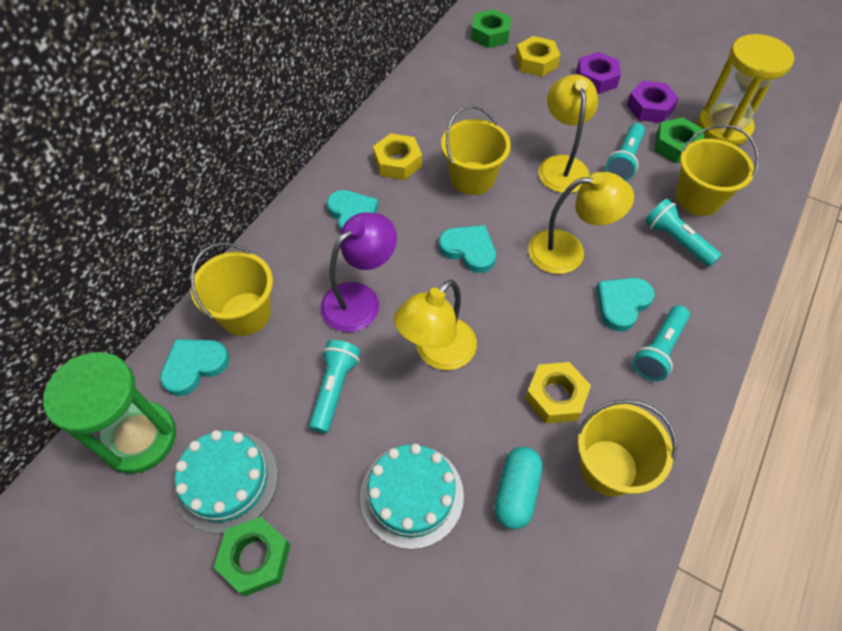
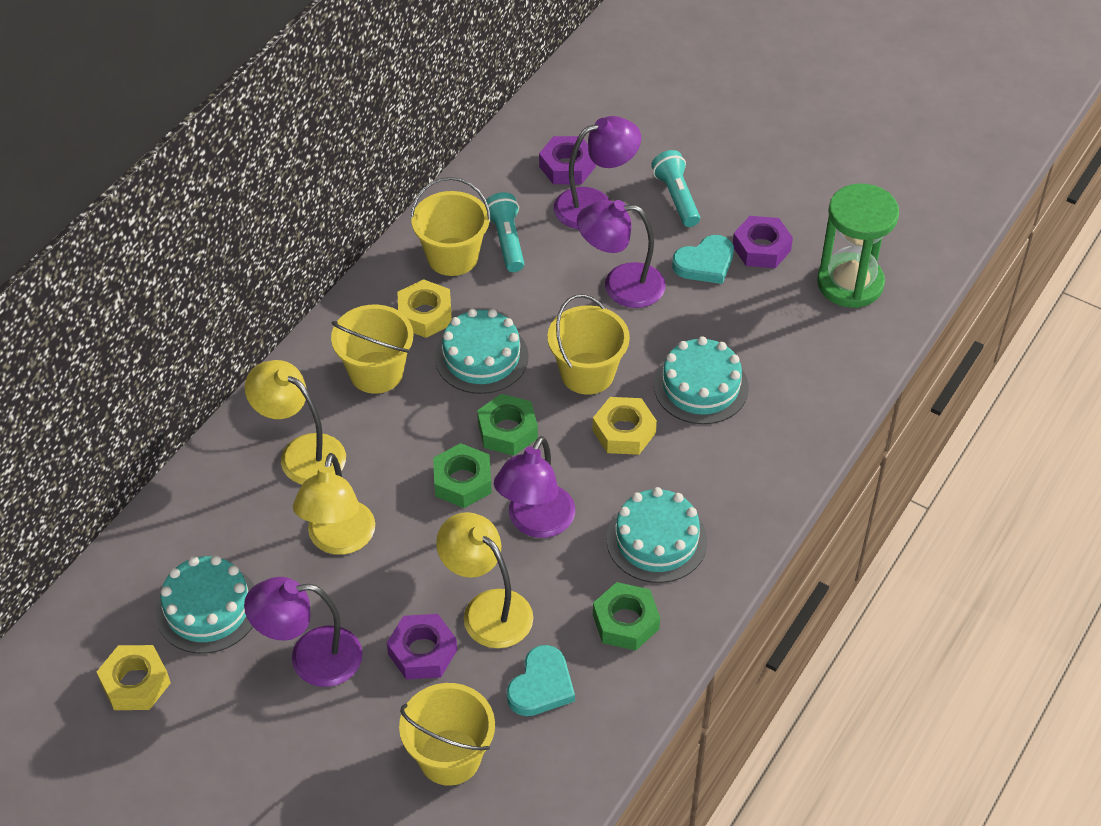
purple lamp: [320,212,397,332] = 1 -> [244,577,363,687] [494,436,575,538] [554,116,641,229] [577,200,666,308] = 4
purple nut: [576,52,621,94] [627,81,679,123] = 2 -> [387,614,457,680] [539,136,596,184] [733,216,793,268] = 3
turquoise cake: [174,430,278,534] [360,444,464,549] = 2 -> [155,555,255,654] [435,308,529,394] [607,487,707,583] [654,336,749,424] = 4
turquoise capsule: [495,447,542,529] = 1 -> none = 0
turquoise flashlight: [309,340,360,433] [606,123,645,181] [632,305,690,381] [645,199,722,267] = 4 -> [484,192,524,272] [651,150,700,227] = 2
turquoise heart: [160,339,229,396] [327,190,378,232] [439,225,496,273] [596,278,655,331] = 4 -> [507,645,575,716] [672,235,734,284] = 2
yellow hourglass: [697,34,794,146] = 1 -> none = 0

